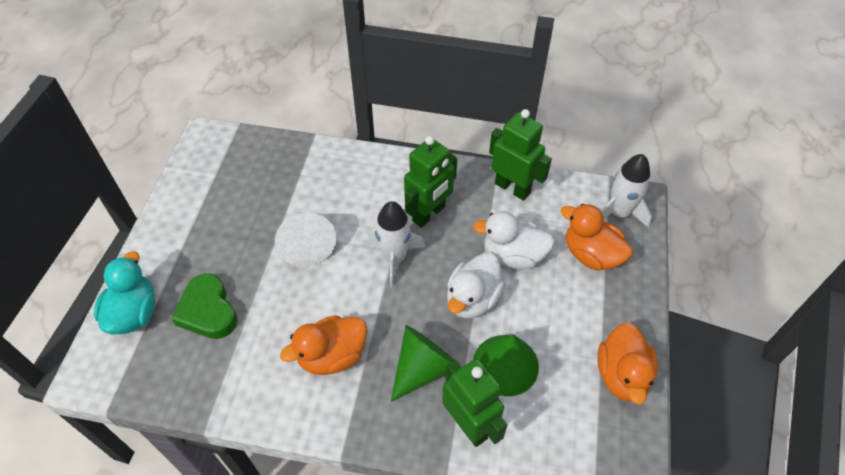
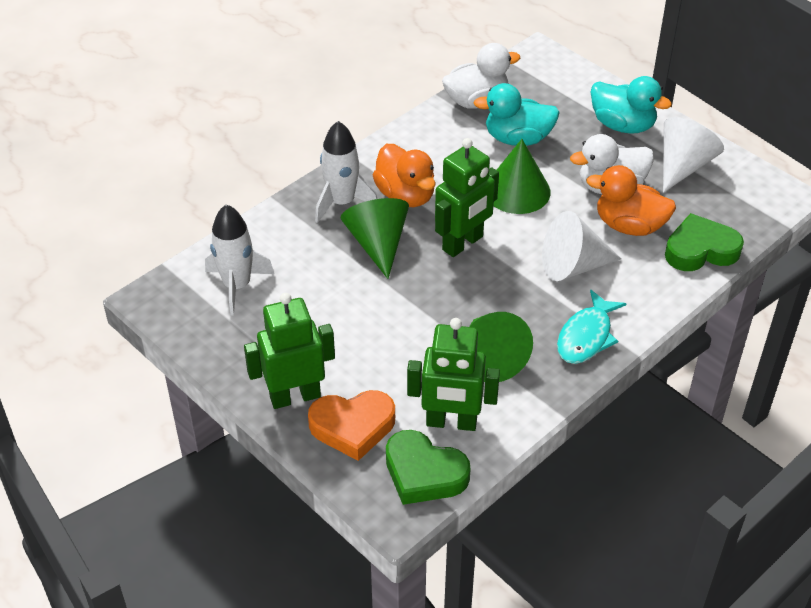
green cone: [391,325,454,402] [473,334,539,396] = 2 -> [341,198,409,279] [469,312,533,382] [493,139,551,214] = 3
green heart: [171,273,238,339] = 1 -> [386,430,470,505] [665,213,744,271] = 2
orange duck: [280,315,367,375] [561,204,633,271] [598,323,658,405] = 3 -> [373,144,436,207] [586,165,676,236] = 2
orange heart: none = 0 -> [308,390,395,461] = 1
turquoise duck: [94,251,155,334] = 1 -> [473,83,560,146] [591,76,672,134] = 2
turquoise fish: none = 0 -> [557,289,627,364] = 1
white cone: [275,212,337,267] = 1 -> [542,211,621,281] [663,117,724,193] = 2

